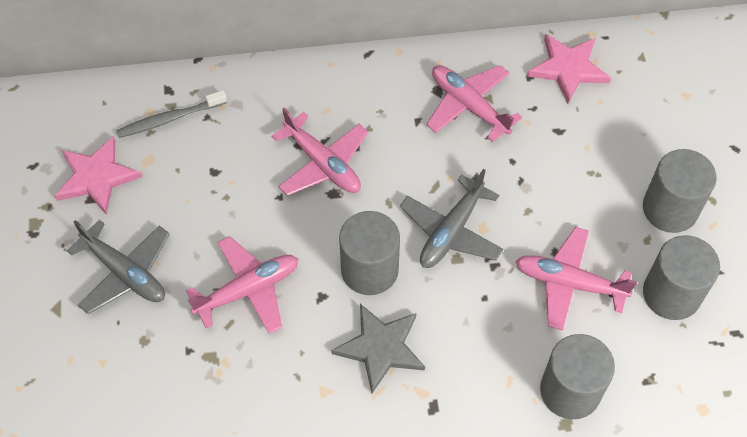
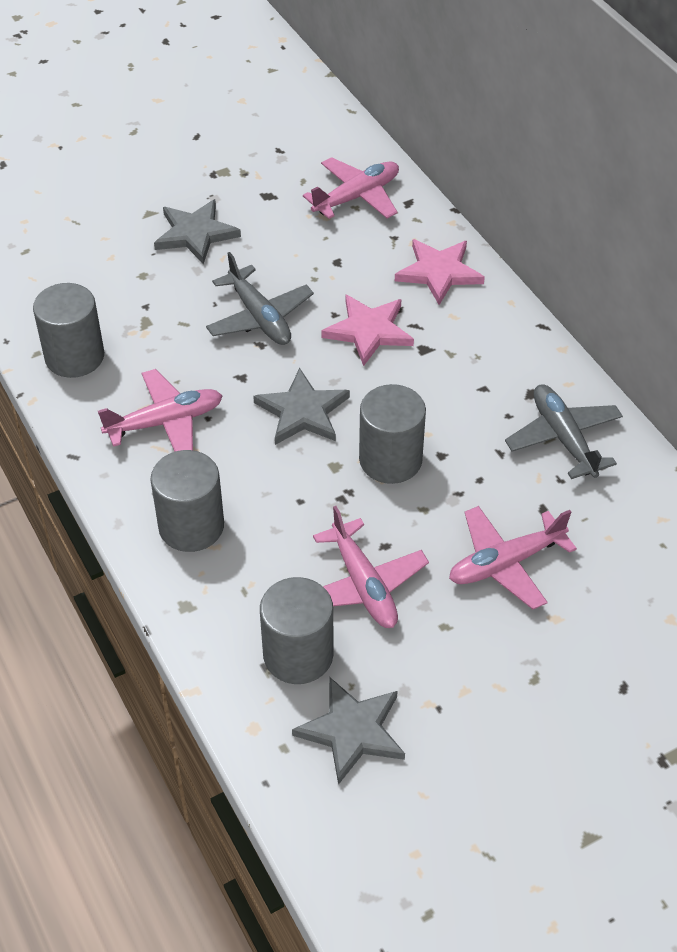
grey star: [332,304,425,393] = 1 -> [154,199,241,264] [253,368,350,445] [292,677,405,785] = 3
grey toothbrush: [116,90,227,138] = 1 -> none = 0

